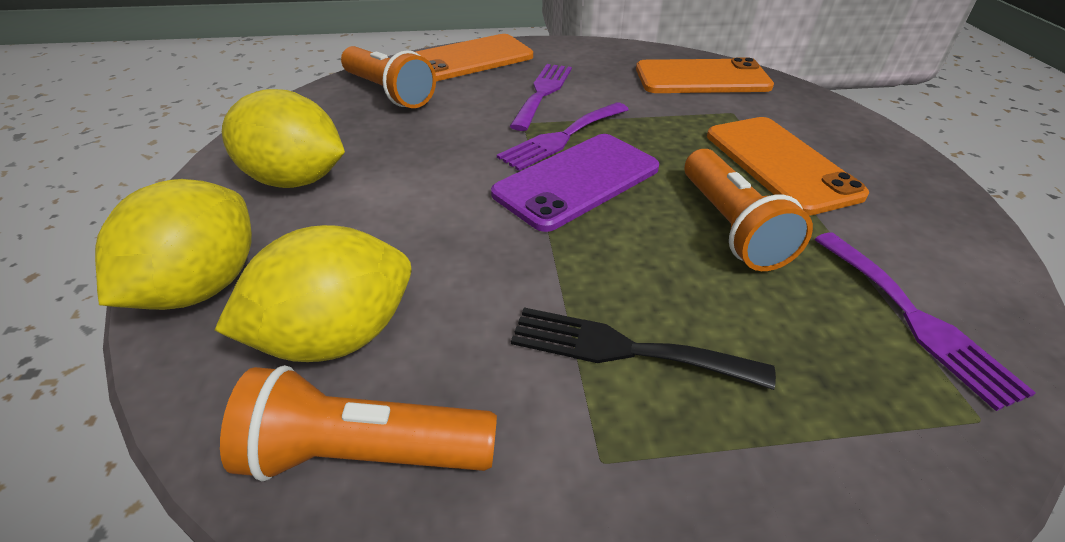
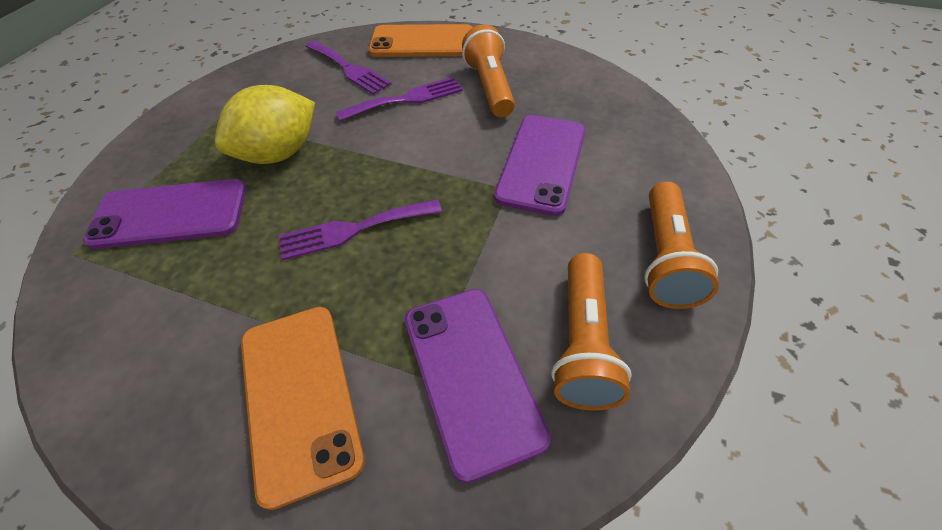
black fork: [511,307,776,390] = 1 -> none = 0
orange phone: [416,34,533,81] [636,57,774,93] [707,117,869,216] = 3 -> [241,307,365,510] [369,24,473,57] = 2
purple phone: [491,134,659,232] = 1 -> [83,179,246,249] [405,289,551,483] [494,115,586,216] = 3
yellow lemon: [95,179,252,310] [214,225,411,362] [222,89,345,188] = 3 -> [215,85,315,164] = 1

